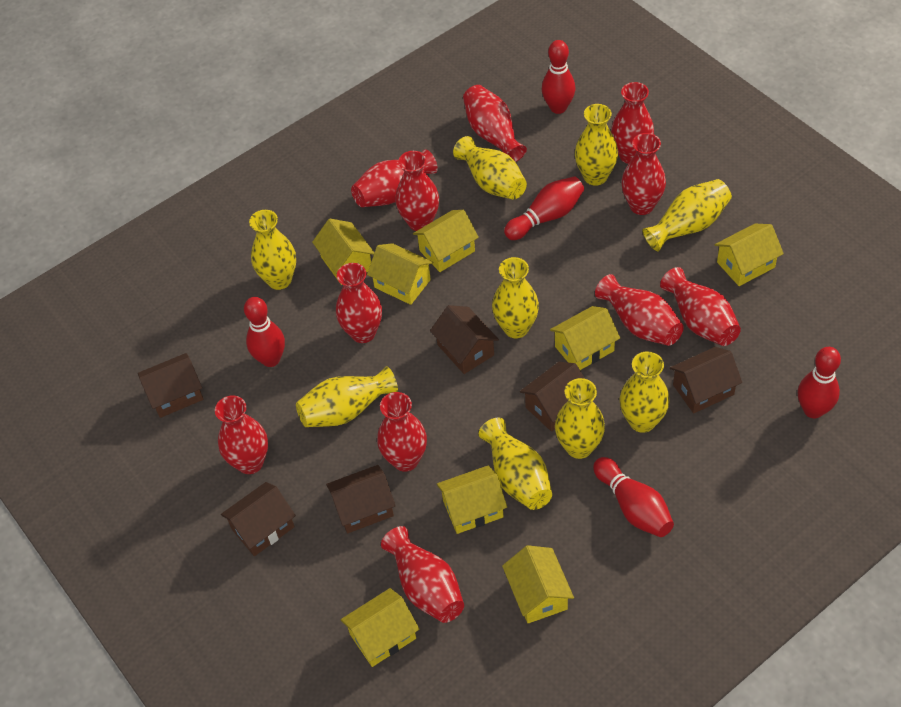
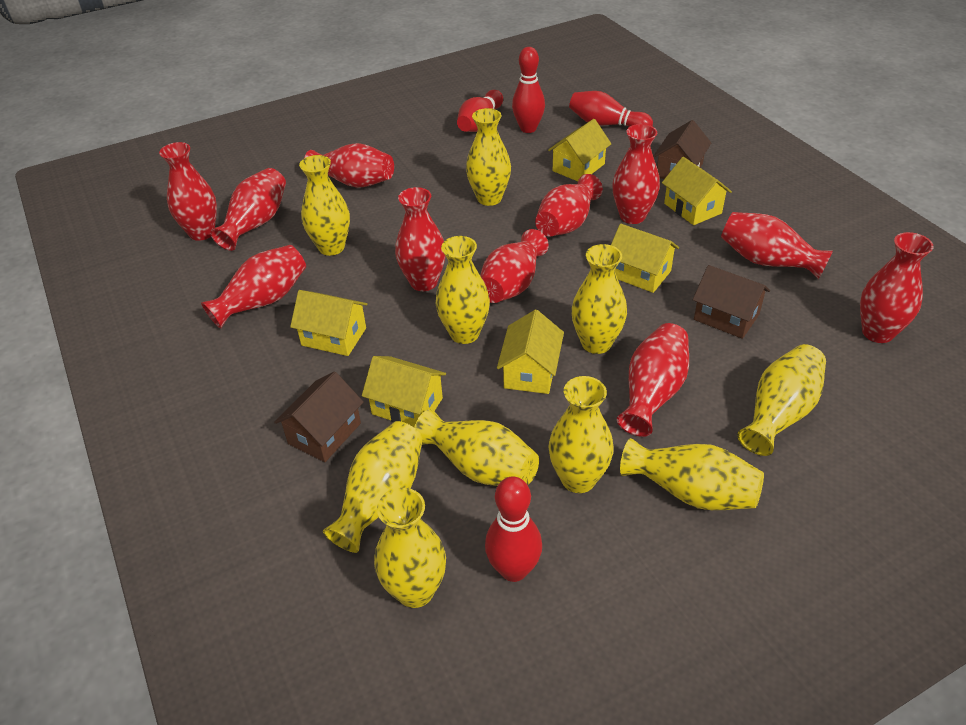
brown house: [138,353,203,418] [221,482,296,556] [326,465,396,534] [430,305,499,374] [520,362,585,432] [670,347,742,413] = 6 -> [274,372,364,462] [653,120,711,179] [693,265,770,339] = 3
red bowling pin: [244,297,285,367] [504,176,584,240] [542,40,575,114] [593,457,674,537] [798,347,841,418] = 5 -> [457,90,503,132] [485,476,542,582] [512,47,545,133] [569,91,653,127] = 4
yellow house: [312,219,375,285] [341,588,419,667] [367,243,433,305] [413,210,479,272] [437,465,507,534] [502,545,574,623] [550,306,620,370] [714,224,784,286] = 8 -> [290,290,368,356] [362,356,446,427] [497,310,564,394] [548,119,611,181] [611,224,679,293] [662,157,732,225] = 6
yellow vase: [249,210,296,290] [296,366,398,427] [453,136,527,200] [479,418,552,510] [492,257,539,338] [555,378,605,459] [575,104,618,186] [620,351,670,433] [642,179,732,251] = 9 -> [299,155,350,256] [323,421,423,553] [374,488,446,608] [414,409,539,486] [436,236,490,344] [466,108,511,206] [548,376,614,493] [571,244,627,354] [620,438,764,510] [737,344,826,456] = 10

